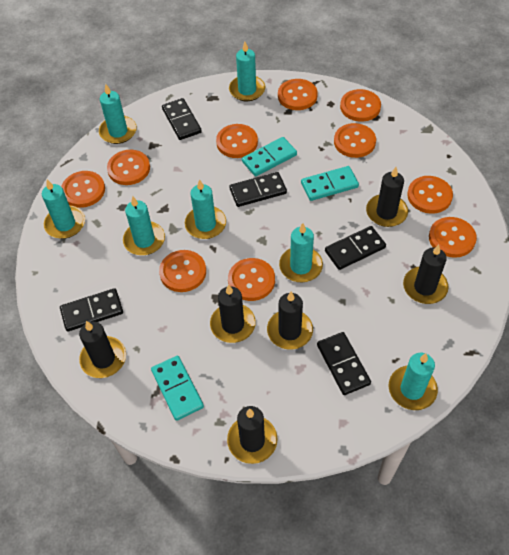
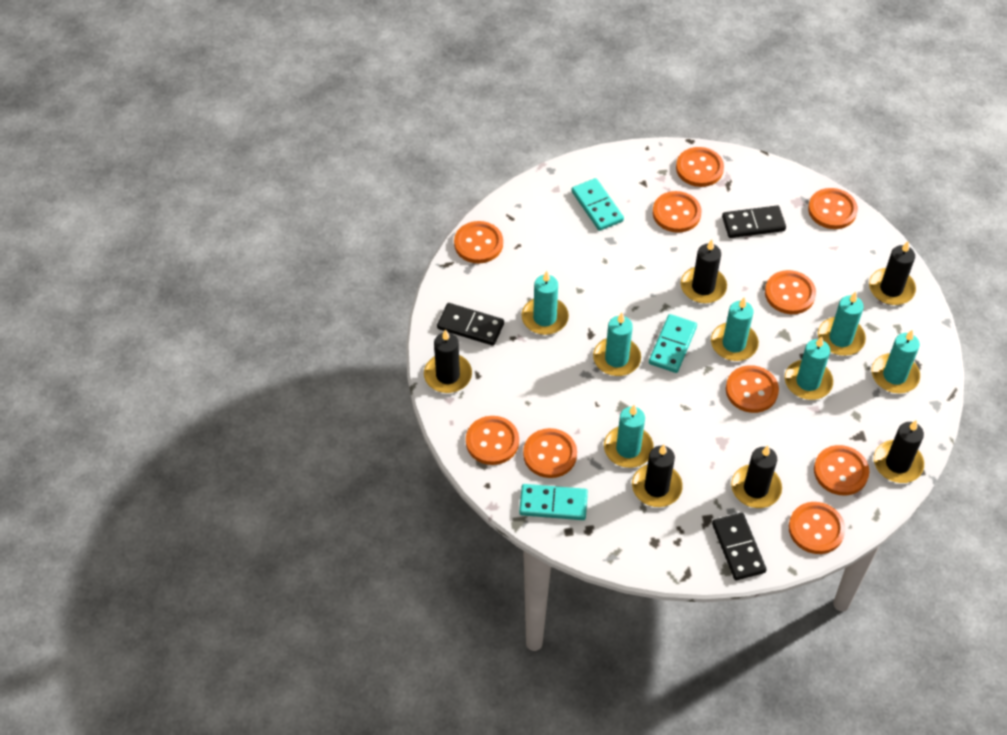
black domino: [60,288,123,331] [162,98,202,140] [229,172,287,207] [317,332,371,395] [325,226,386,270] = 5 -> [437,303,504,346] [712,513,767,580] [722,205,786,238] = 3

